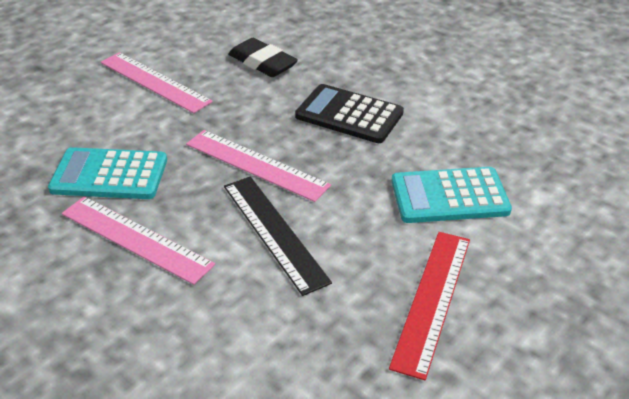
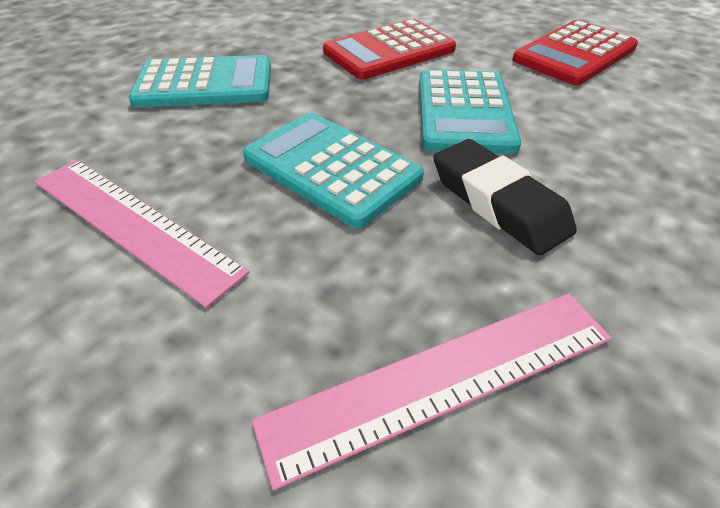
black calculator: [295,84,404,143] = 1 -> none = 0
black ruler: [224,177,332,296] = 1 -> none = 0
pink ruler: [62,196,215,285] [101,52,213,113] [186,130,331,202] = 3 -> [35,160,250,308] [252,293,612,490] = 2
red calculator: none = 0 -> [323,19,456,80] [512,20,638,85] = 2
red ruler: [389,232,470,380] = 1 -> none = 0
turquoise calculator: [48,147,167,199] [392,167,512,223] = 2 -> [128,55,271,108] [243,113,424,228] [419,70,521,154] = 3

